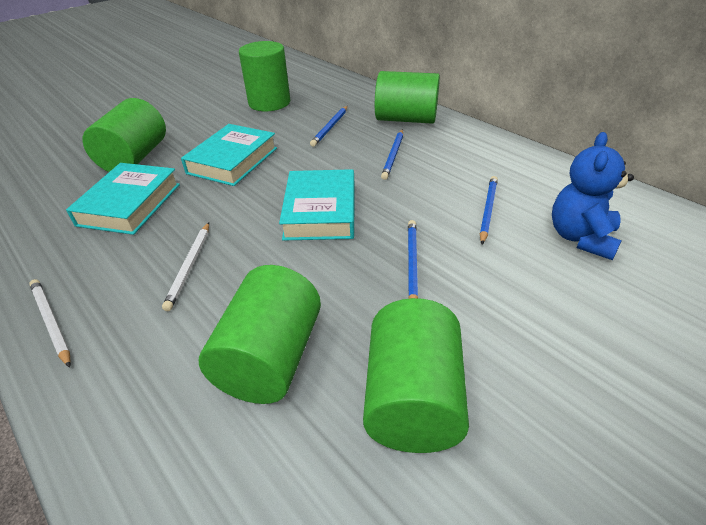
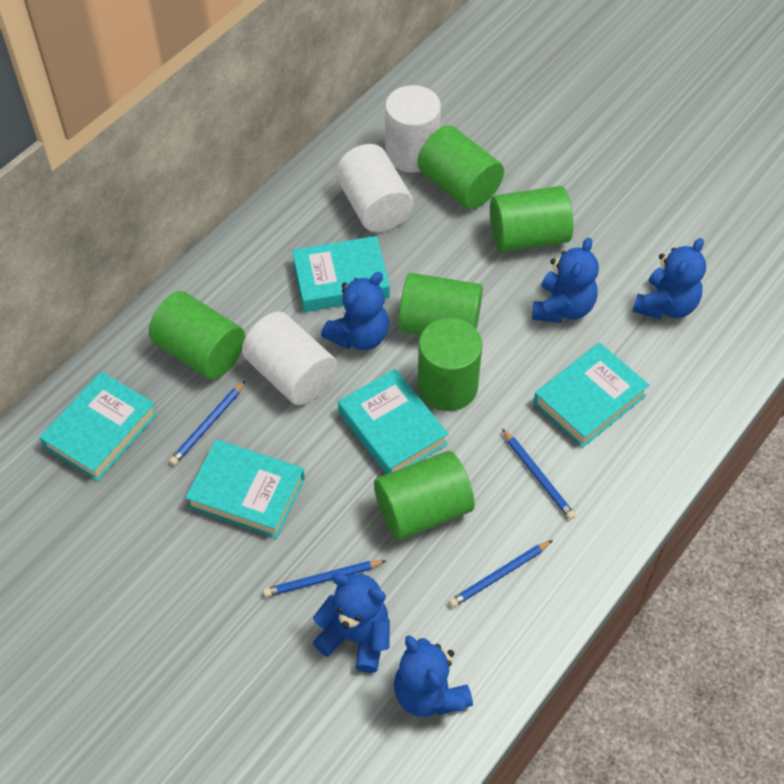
blue teddy bear: [552,132,634,260] = 1 -> [313,573,390,673] [321,272,389,350] [394,635,473,717] [532,237,599,323] [633,238,706,319] = 5
green cylinder: [82,98,166,172] [199,265,321,404] [239,41,290,111] [363,298,469,453] [375,71,440,124] = 5 -> [149,291,245,380] [374,451,475,540] [398,273,483,335] [417,126,504,209] [417,318,483,411] [490,186,573,252] = 6
turquoise book: [66,163,180,235] [181,124,277,186] [279,169,355,241] = 3 -> [39,371,158,482] [185,439,305,539] [292,236,390,312] [338,369,449,474] [533,343,649,448] = 5
white cylinder: none = 0 -> [242,311,337,405] [336,144,413,232] [385,85,441,172] = 3
white pencil: [29,279,71,368] [162,222,209,311] = 2 -> none = 0

